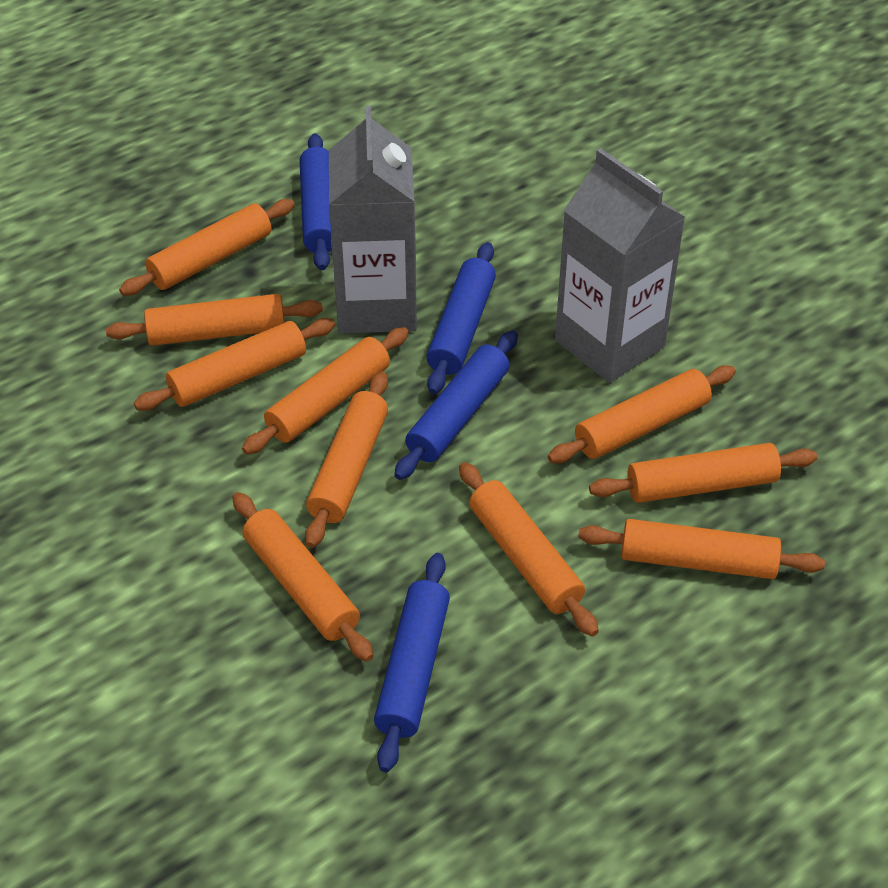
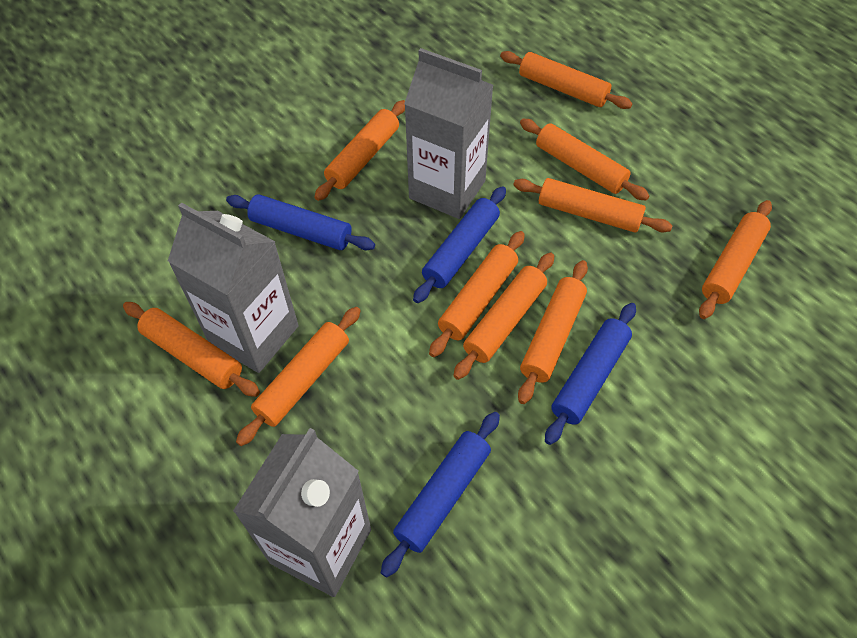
grey carton: [329,106,417,334] [555,148,685,383] = 2 -> [168,203,299,373] [233,428,371,597] [404,48,493,219] = 3

